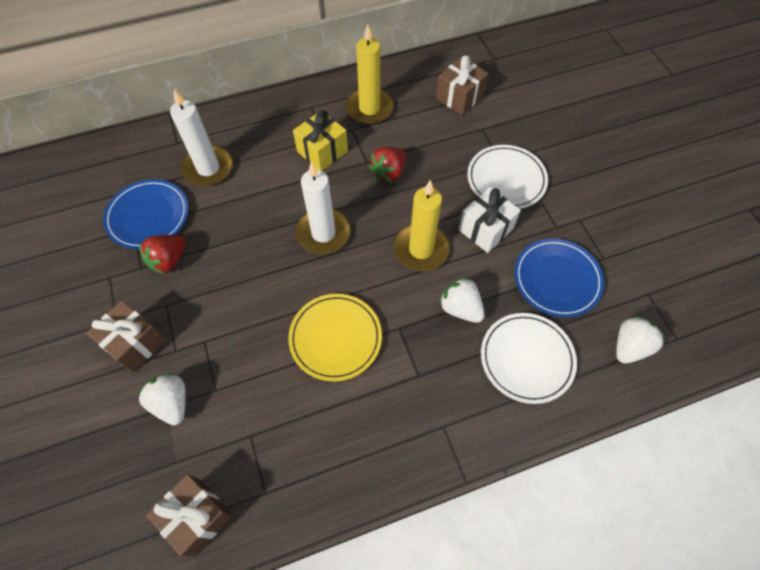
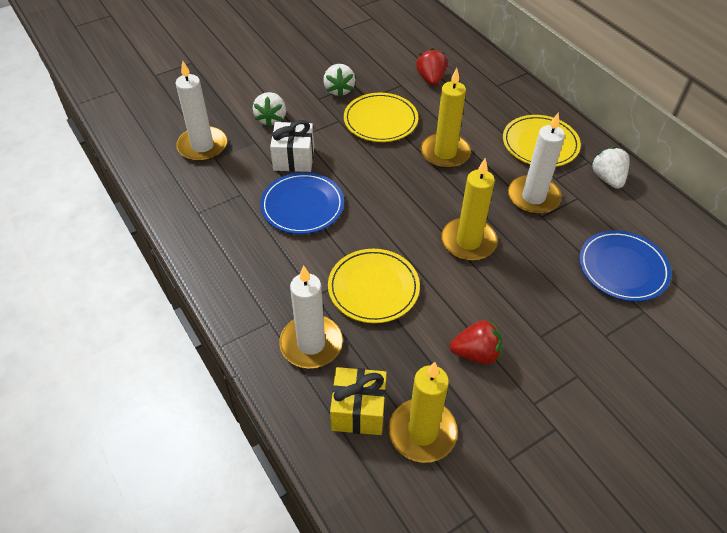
brown gift: [86,301,166,372] [146,474,233,556] [436,55,488,115] = 3 -> none = 0
white candle: [170,89,233,186] [296,161,351,254] = 2 -> [176,61,227,161] [279,266,343,368] [508,112,565,214] = 3
white plate: [467,145,548,209] [481,313,577,404] = 2 -> none = 0
yellow candle: [346,24,394,124] [394,180,449,271] = 2 -> [388,362,458,463] [420,68,471,169] [441,158,498,261] = 3
yellow plate: [288,294,382,381] = 1 -> [328,249,420,323] [344,93,418,142] [503,115,581,167] = 3

